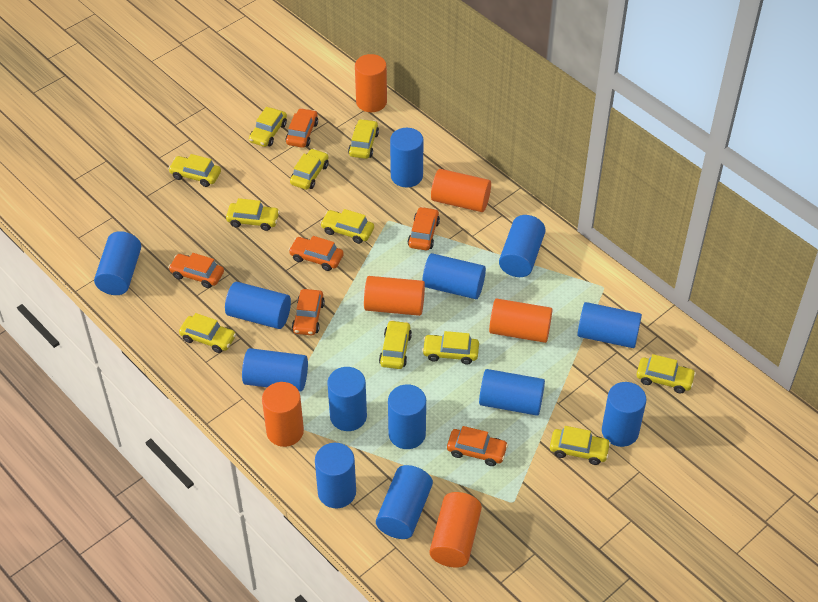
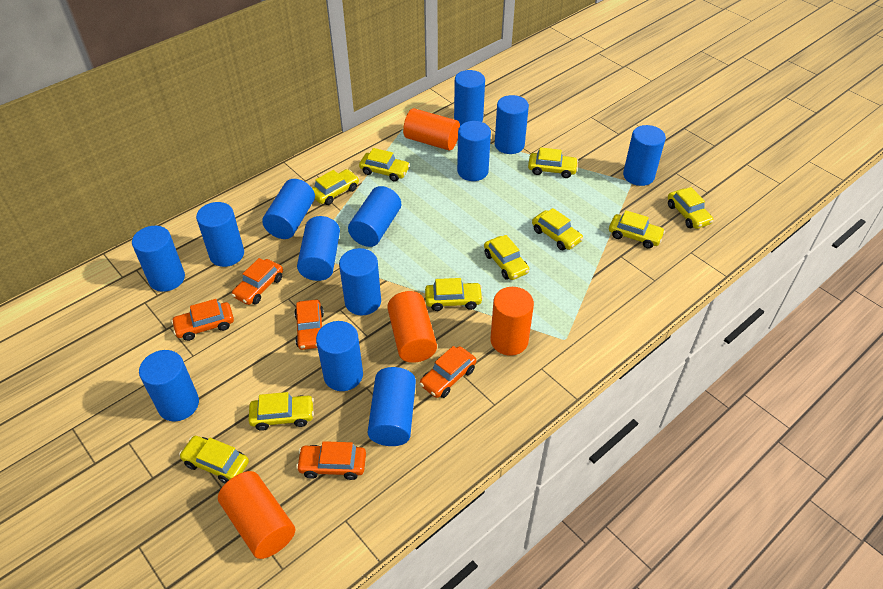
orange car: [168,253,224,288] [286,108,318,148] [289,236,344,271] [292,289,325,335] [407,207,440,251] [447,426,508,466] = 6 -> [171,299,234,341] [232,258,283,305] [294,300,324,350] [296,441,366,480] [420,346,476,398] = 5
orange cylinder: [262,382,304,447] [355,54,387,112] [364,276,425,316] [430,492,482,568] [431,169,491,212] [489,299,552,343] = 6 -> [218,471,295,559] [387,291,437,363] [403,108,460,151] [490,287,534,356] = 4
yellow car: [168,154,221,187] [179,313,236,353] [226,198,280,231] [249,107,287,147] [290,149,329,190] [320,209,374,244] [348,119,379,159] [379,320,412,369] [422,331,479,365] [550,426,611,465] [637,354,696,393] = 11 -> [179,436,249,483] [249,392,314,431] [312,169,359,205] [359,148,410,182] [425,278,483,311] [484,235,529,280] [528,147,578,178] [532,208,583,250] [609,210,665,249] [668,187,713,229] = 10

